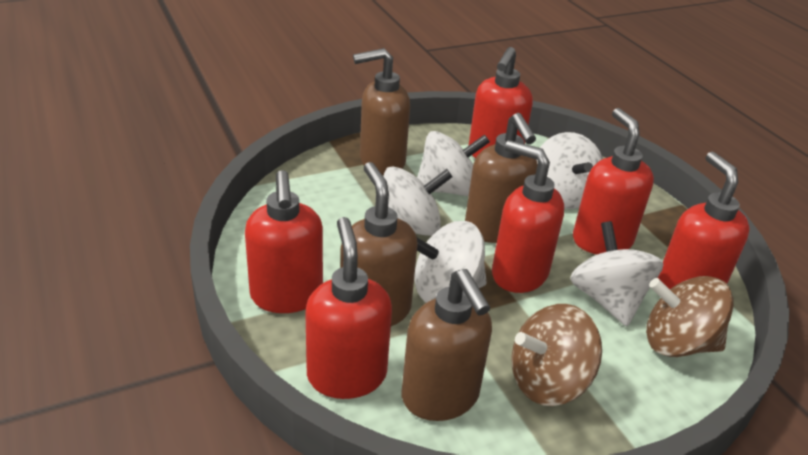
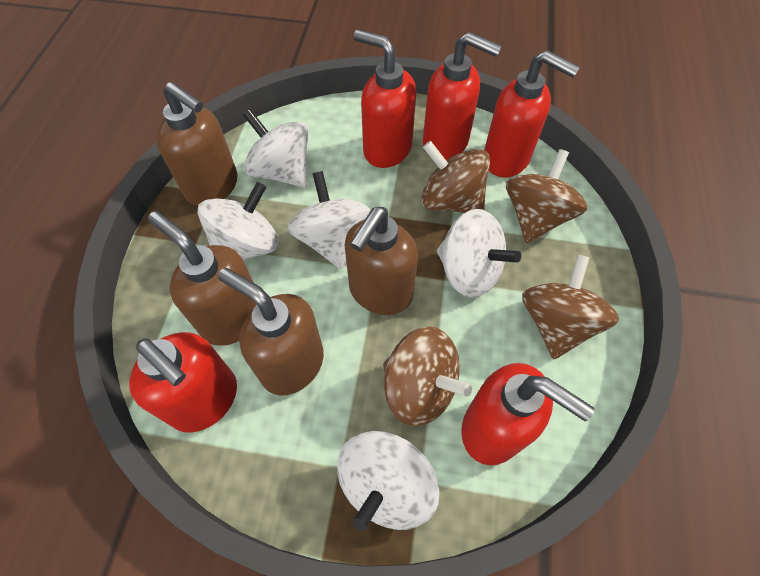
brown spinning top: [512,304,602,406] [646,276,734,357] = 2 -> [383,327,472,426] [421,141,490,213] [506,149,587,243] [522,255,619,359] = 4
red soap dispenser: [245,170,323,313] [305,217,392,399] [469,47,533,158] [492,140,564,293] [573,108,654,255] [657,152,750,289] = 6 -> [129,332,237,433] [354,30,416,168] [423,32,502,160] [461,363,594,465] [484,50,580,178] = 5

